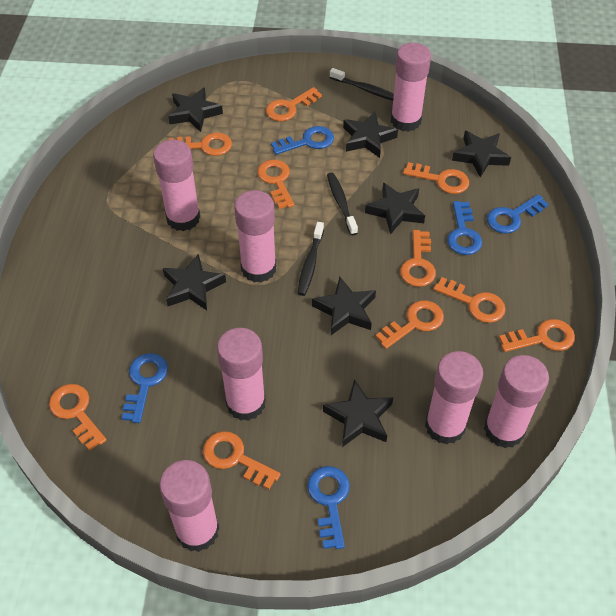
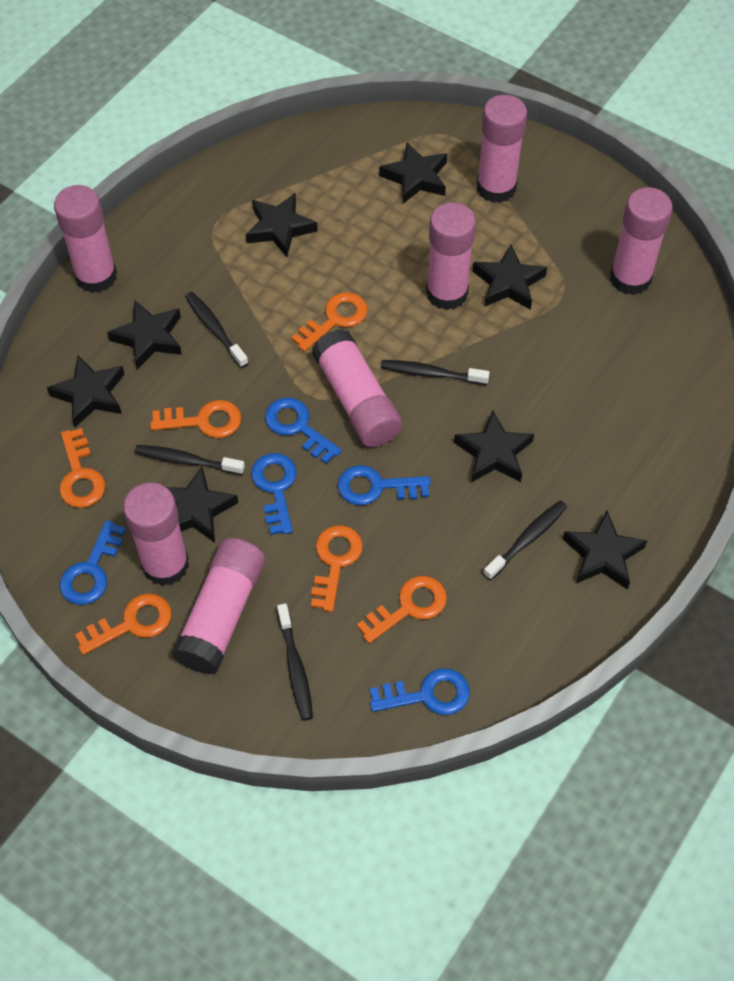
black star: [163,254,226,310] [168,87,223,132] [312,277,376,335] [323,379,393,447] [343,112,398,158] [365,182,425,234] [452,131,511,178] = 7 -> [47,355,124,427] [107,301,182,370] [166,467,238,543] [246,193,318,257] [379,142,447,204] [454,411,534,483] [472,245,547,310] [563,511,647,589] = 8
black toothbrush: [297,222,324,296] [327,172,358,235] [330,68,394,100] = 3 -> [135,445,245,475] [185,292,248,368] [277,603,313,721] [381,360,490,385] [483,500,567,580] = 5
orange key: [49,384,107,451] [169,133,232,156] [203,431,281,490] [257,159,294,209] [266,87,322,121] [375,300,444,349] [400,230,436,287] [403,162,469,194] [433,277,506,323] [499,319,575,352] = 10 -> [59,428,105,508] [75,593,171,655] [150,400,241,438] [291,292,367,352] [311,525,363,612] [357,576,447,643] = 6

